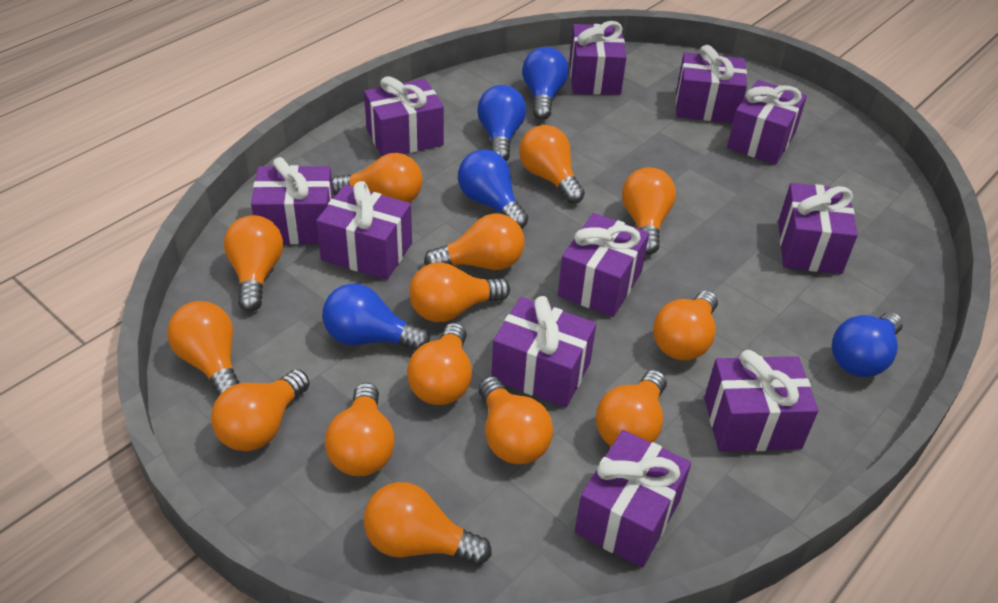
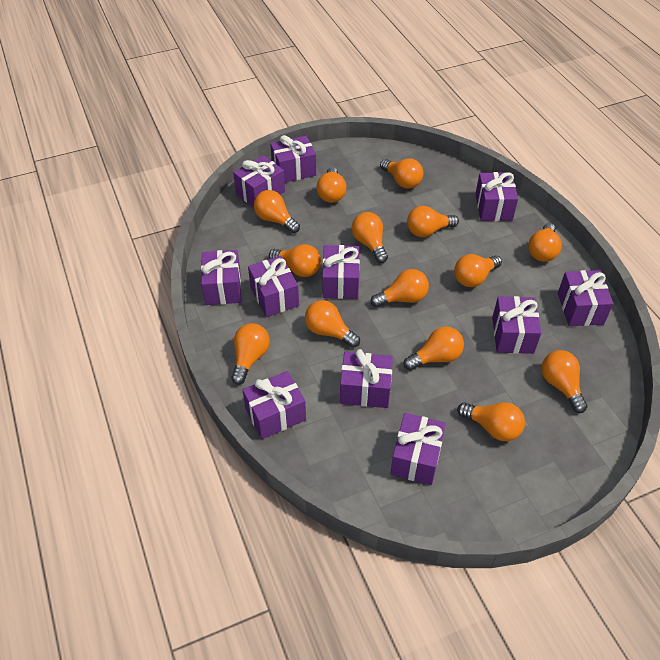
blue light bulb: [322,284,430,351] [458,149,528,229] [477,85,526,161] [522,47,569,120] [832,312,903,377] = 5 -> none = 0

